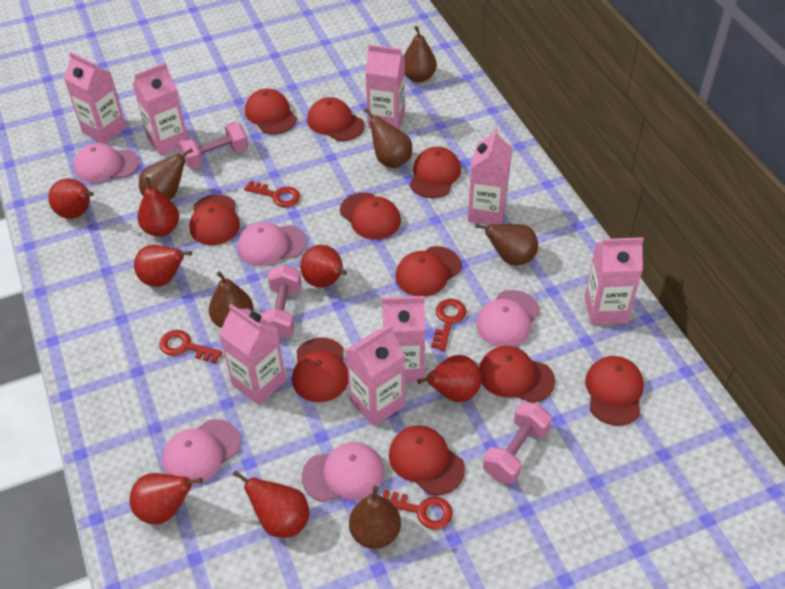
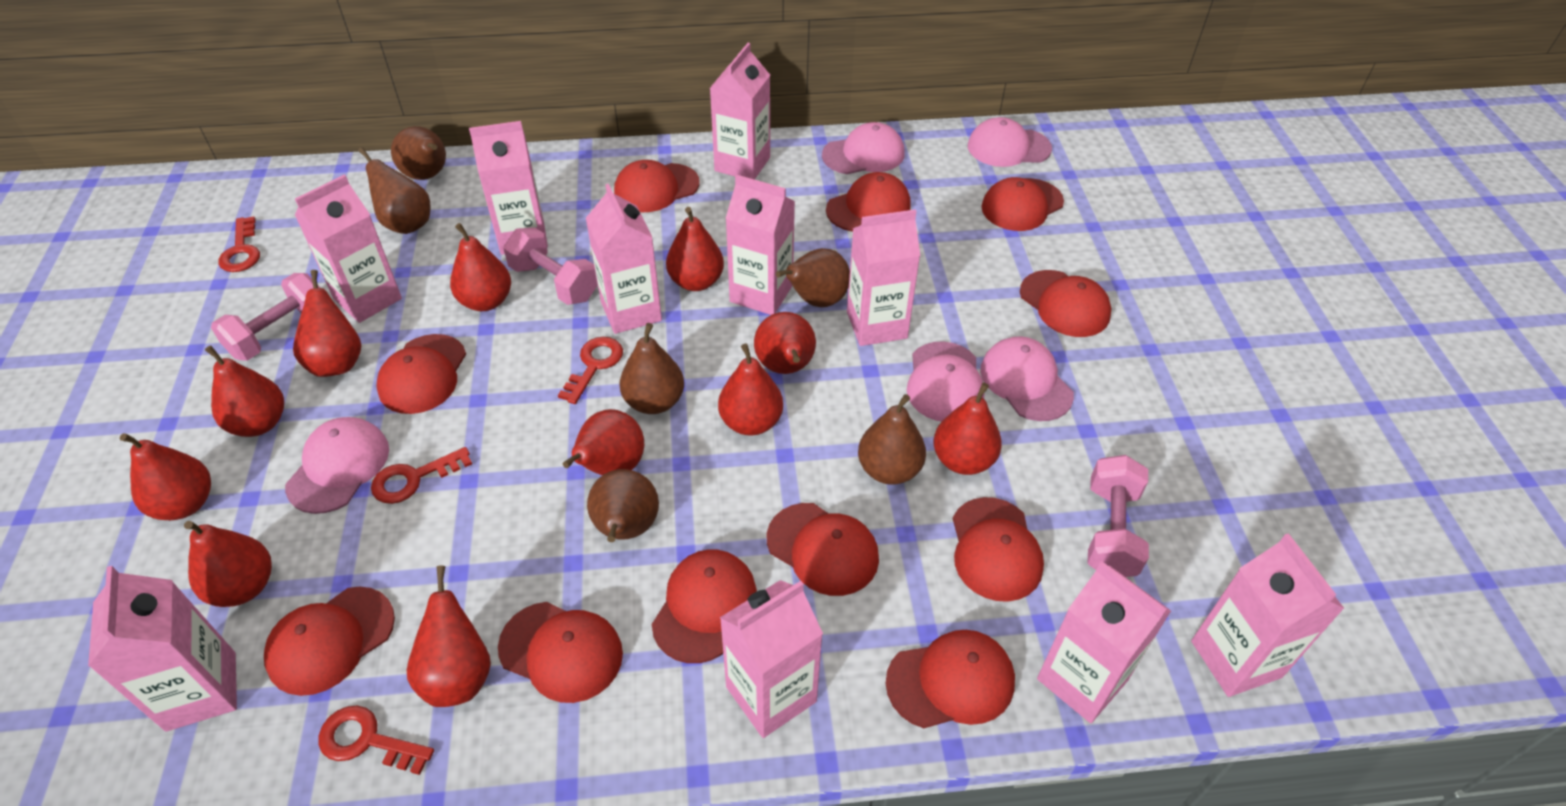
pink carton: [64,52,126,144] [133,63,188,156] [219,304,286,405] [346,325,405,426] [365,45,405,129] [382,296,425,382] [468,128,512,225] [585,237,644,325] = 8 -> [88,566,237,732] [295,174,402,323] [469,121,548,255] [586,184,662,334] [710,43,770,180] [720,580,823,738] [725,175,795,315] [847,209,920,346] [1037,561,1171,723] [1191,533,1345,697] = 10
red cap: [189,194,240,245] [245,89,297,134] [292,338,348,402] [307,97,364,141] [340,192,401,240] [389,425,465,495] [396,246,462,297] [410,147,461,198] [479,346,555,403] [585,356,644,426] = 10 -> [264,587,395,696] [377,334,466,414] [498,602,623,703] [614,160,700,212] [651,549,757,663] [767,503,879,596] [826,172,911,232] [886,630,1015,728] [953,497,1044,602] [981,177,1064,231] [1020,270,1111,337] = 11
red pear: [48,178,94,219] [130,473,203,524] [134,245,192,287] [137,177,179,237] [233,470,309,538] [300,245,347,288] [417,355,482,402] = 7 -> [120,433,211,520] [184,521,272,607] [205,345,284,437] [293,270,361,377] [407,565,491,707] [450,223,511,311] [563,409,644,475] [666,207,724,291] [718,343,783,435] [754,312,816,374] [933,383,1002,475] = 11

